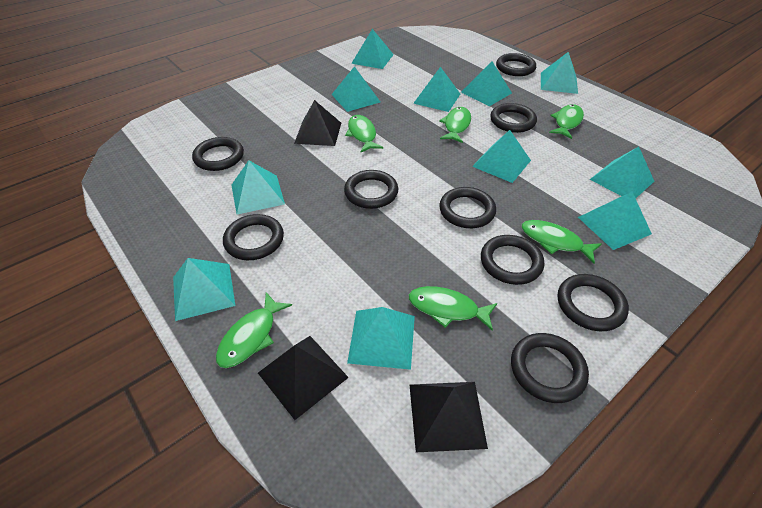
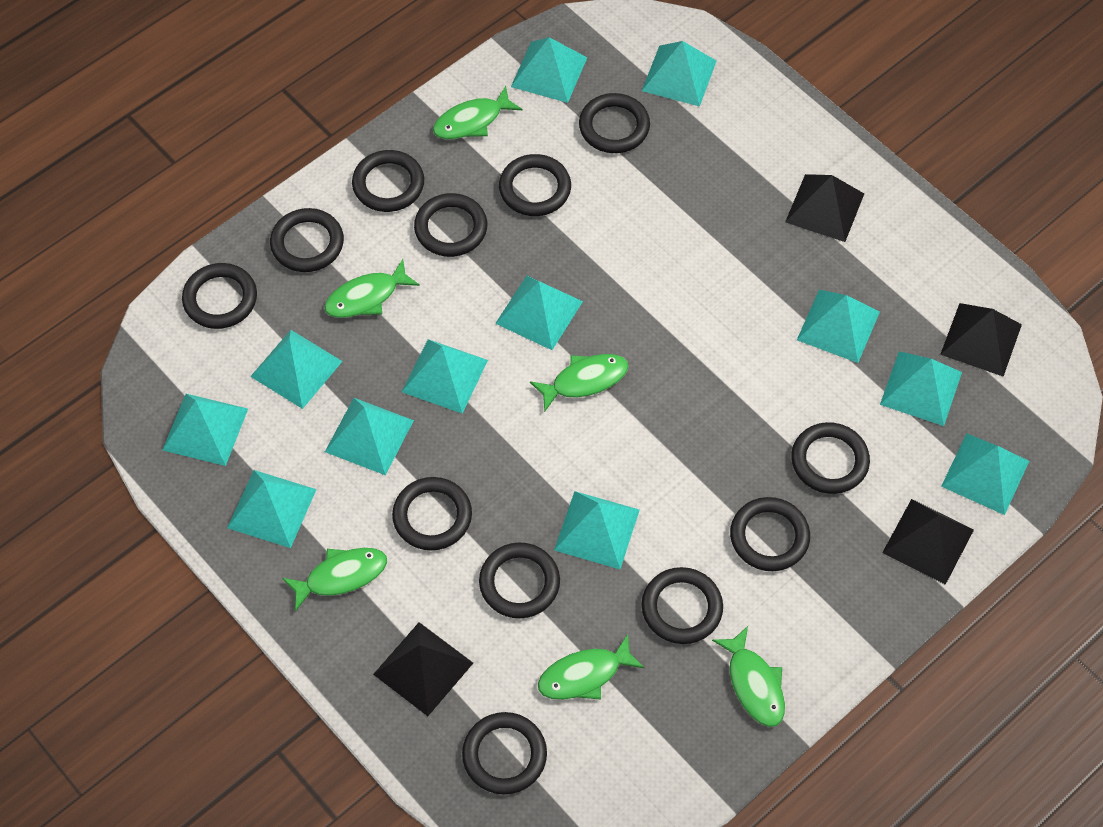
black pyramid: [258,336,349,420] [294,100,341,146] [410,382,488,452] = 3 -> [373,622,473,716] [785,174,864,242] [882,499,974,585] [940,303,1022,377] = 4
black ring: [192,137,244,171] [223,214,284,260] [344,170,398,209] [439,187,496,228] [481,235,544,285] [490,103,537,133] [496,53,536,76] [511,333,589,403] [558,274,629,331] = 9 -> [182,263,257,329] [270,208,344,272] [352,150,424,212] [392,477,472,550] [414,193,487,257] [462,712,547,794] [479,542,560,618] [499,154,571,216] [579,93,650,153] [641,567,723,644] [730,497,810,571] [791,422,870,494] = 12
turquoise pyramid: [173,258,235,321] [231,160,285,215] [331,66,380,112] [347,307,415,370] [351,29,394,69] [413,67,460,112] [461,61,512,106] [472,130,531,183] [541,52,578,94] [578,192,652,250] [590,147,654,198] = 11 -> [163,394,248,466] [227,470,317,548] [250,330,343,409] [325,398,414,475] [402,339,488,414] [495,275,583,350] [511,37,587,103] [554,491,640,569] [642,41,716,106] [797,290,880,363] [880,351,962,426] [941,433,1029,515] = 12

